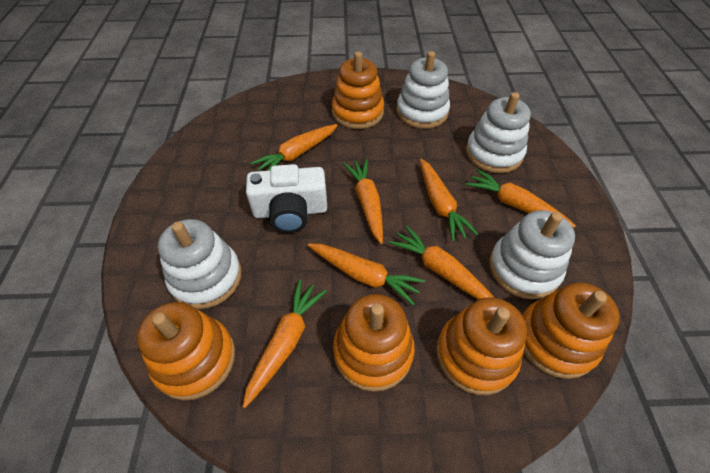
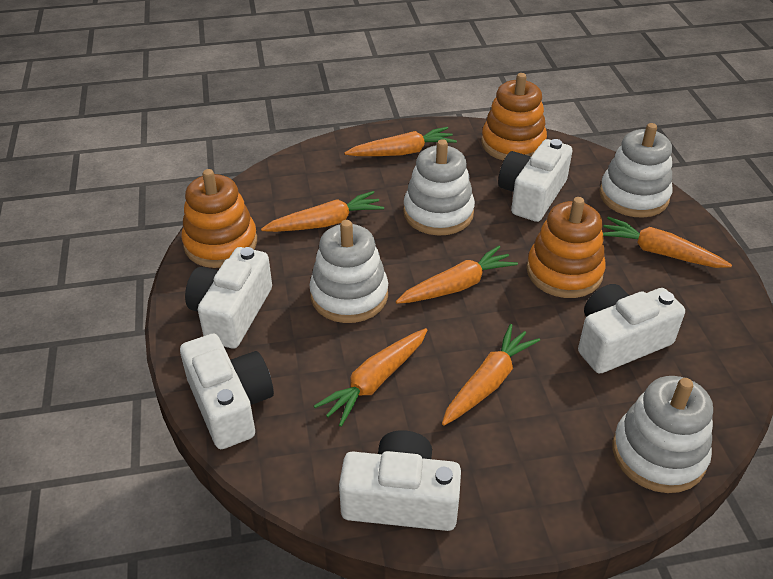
orange carrot: [243,279,327,408] [251,124,338,171] [308,244,425,305] [343,159,383,244] [389,225,494,300] [420,158,478,242] [466,169,576,228] = 7 -> [261,191,384,232] [314,328,427,427] [344,127,457,156] [396,246,518,304] [442,324,540,426] [603,217,732,268] = 6
orange stacking toy: [137,302,235,401] [332,52,384,129] [333,294,415,392] [436,297,527,395] [522,282,620,379] = 5 -> [182,169,257,268] [481,73,547,161] [527,197,606,298] = 3
white camera: [246,164,327,233] = 1 -> [180,333,274,449] [185,247,272,348] [339,430,461,531] [498,139,572,222] [578,284,685,374] = 5

